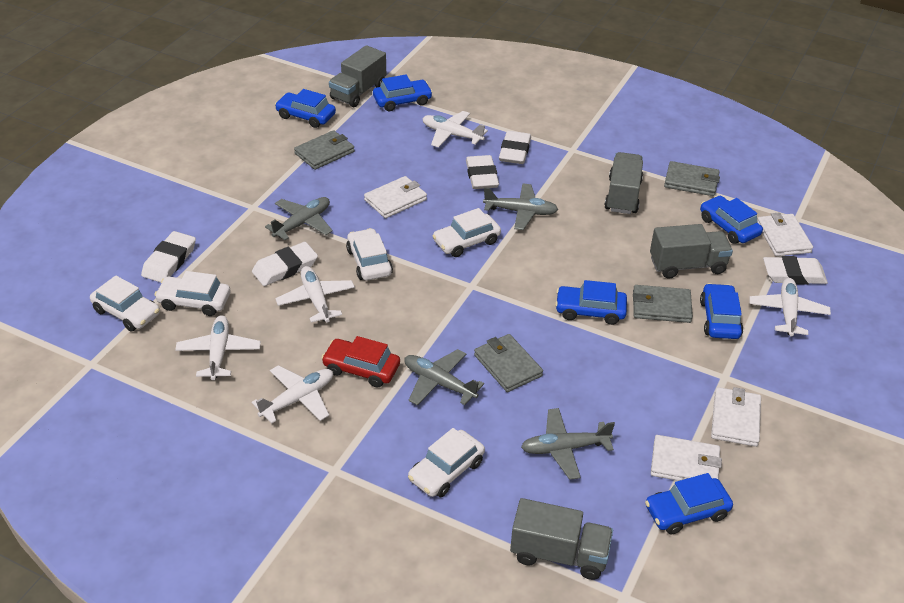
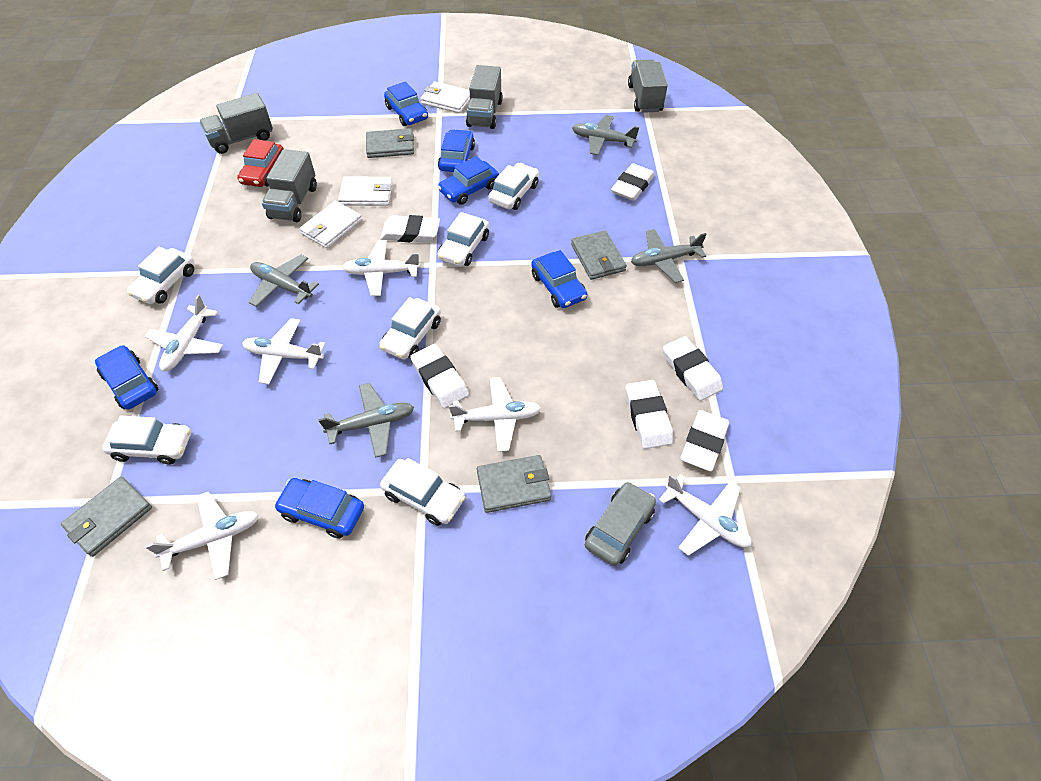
grey car: none = 0 -> [585,482,656,566] = 1
white car: [90,275,160,331] [154,271,230,316] [346,228,393,281] [408,428,485,497] [433,208,501,257] = 5 -> [102,416,191,465] [127,246,195,304] [379,297,441,360] [380,458,466,526] [437,212,489,267] [488,163,539,210] = 6
white eraser: [141,231,196,282] [252,242,318,286] [466,155,499,189] [499,131,531,164] [763,256,828,285] = 5 -> [380,215,440,243] [410,344,469,409] [611,163,655,201] [625,380,673,449] [663,336,723,401] [680,410,729,472] = 6
white plane: [175,315,261,380] [252,365,333,424] [275,266,355,323] [422,111,488,148] [749,278,831,337] = 5 -> [145,295,223,371] [145,492,259,580] [242,318,326,385] [342,240,421,296] [449,377,541,452] [659,474,752,556] = 6
white wallet: [364,176,427,218] [651,435,722,481] [711,387,761,447] [757,212,813,256] = 4 -> [299,201,362,249] [338,176,393,206] [420,81,470,113] = 3

